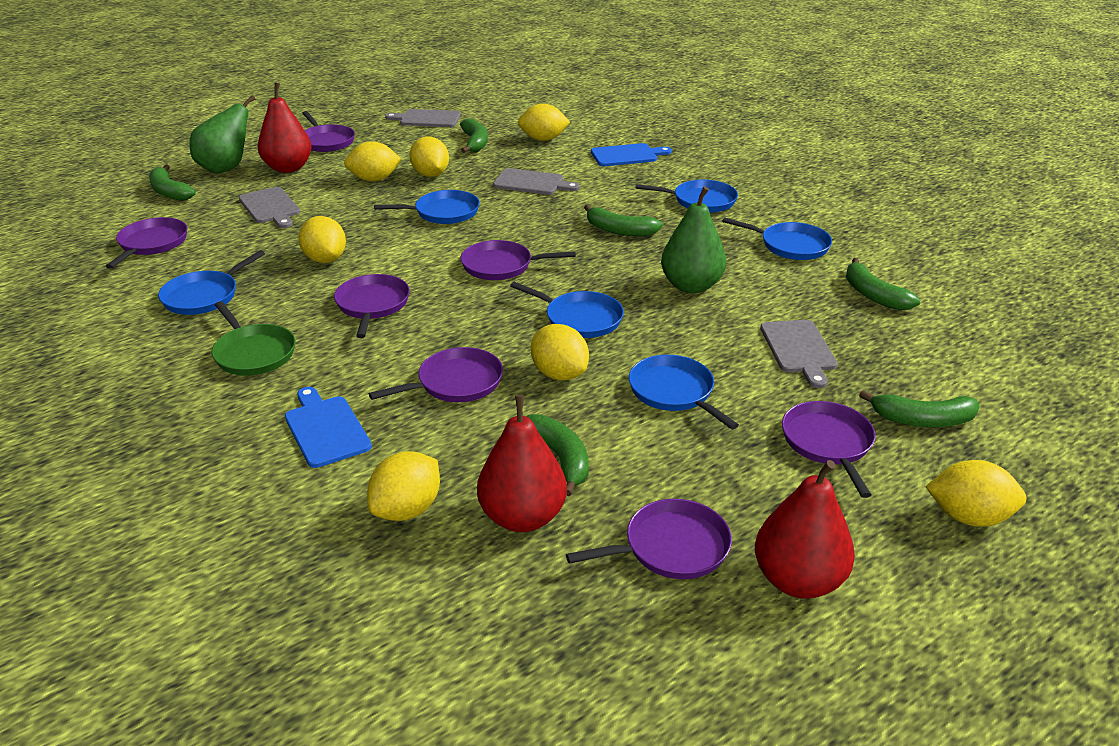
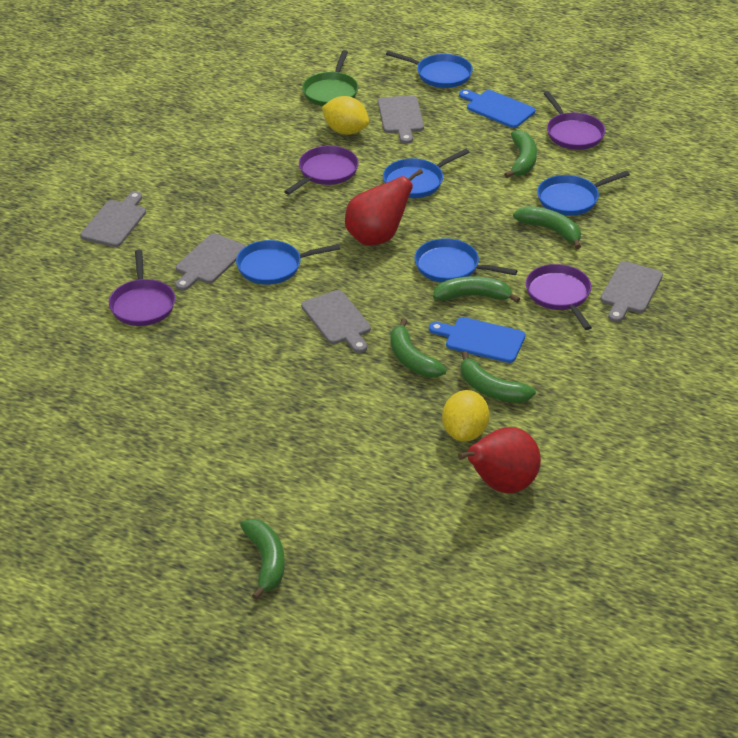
blue pan: [158,250,265,315] [374,190,480,224] [510,282,624,338] [629,355,739,429] [635,179,738,213] [722,217,832,260] = 6 -> [236,240,340,285] [383,149,469,198] [386,51,473,88] [414,238,517,282] [537,171,630,216] = 5
green pear: [189,95,255,174] [661,186,726,293] = 2 -> none = 0
grey cutting board: [239,187,300,228] [385,109,461,127] [493,168,580,195] [760,320,837,388] = 4 -> [80,191,146,247] [175,233,246,291] [301,290,371,353] [378,95,424,144] [600,261,663,322] = 5
purple pan: [106,217,187,269] [302,111,355,152] [334,274,410,338] [369,347,503,402] [461,240,576,280] [566,499,732,579] [782,401,876,498] = 7 -> [109,250,175,326] [284,146,359,195] [526,264,592,330] [543,91,605,150] = 4
red pear: [258,82,312,173] [477,395,567,532] [755,460,855,599] = 3 -> [345,169,423,246] [458,427,541,493] = 2
yellow lemon: [298,216,346,263] [344,141,402,181] [367,451,440,521] [409,137,449,177] [518,104,570,141] [531,324,589,380] [926,460,1026,527] = 7 -> [322,96,369,135] [442,390,490,442] = 2

